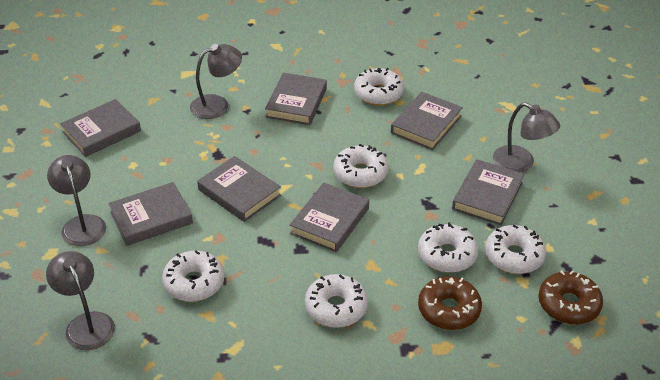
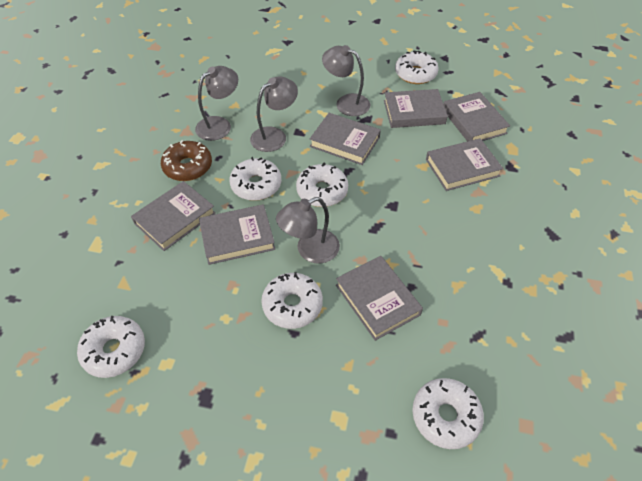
brown donut: [418,276,482,330] [538,270,603,325] = 2 -> [161,140,212,181] = 1

